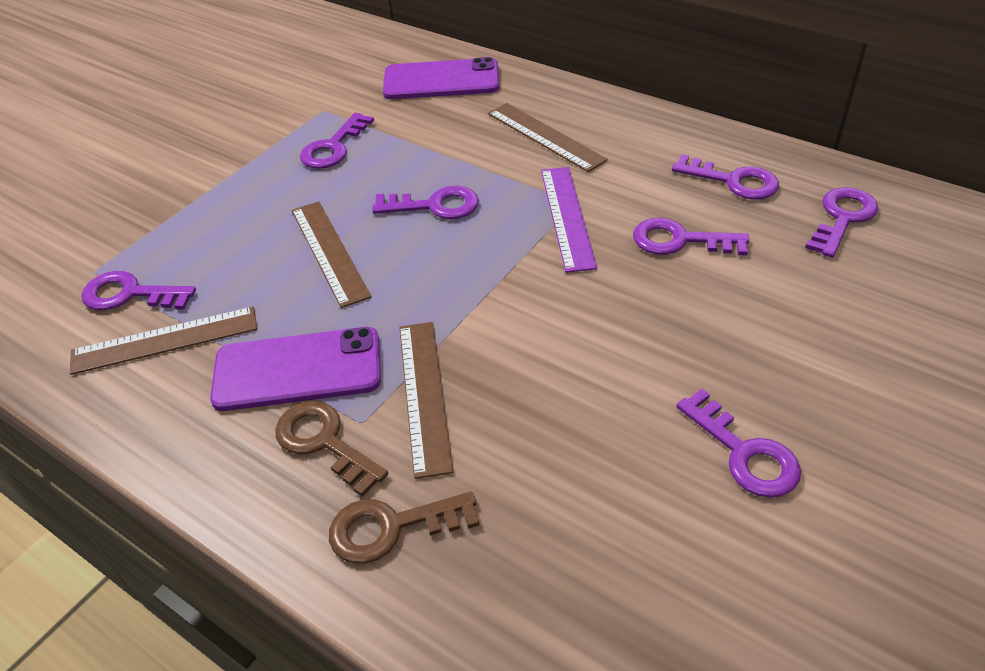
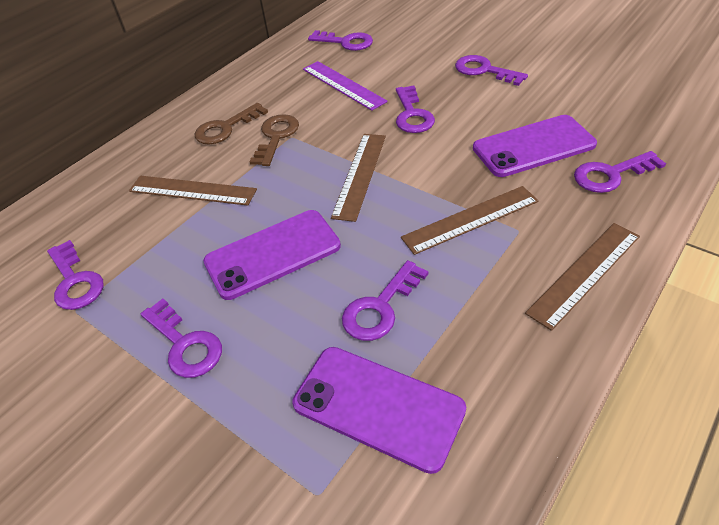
purple phone: [210,327,381,411] [383,57,500,99] = 2 -> [203,210,341,300] [293,347,466,474] [473,115,597,177] = 3

